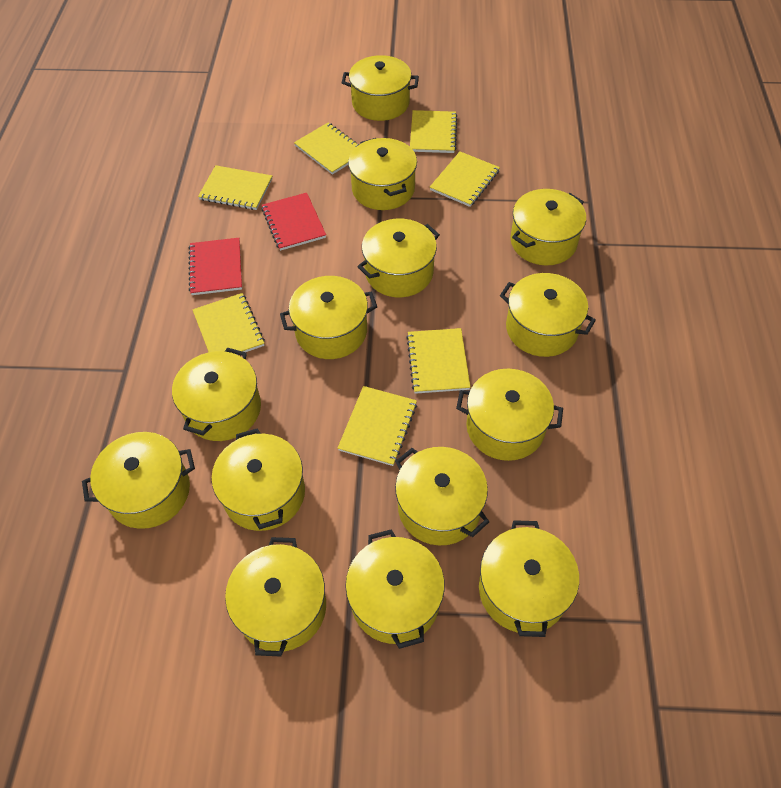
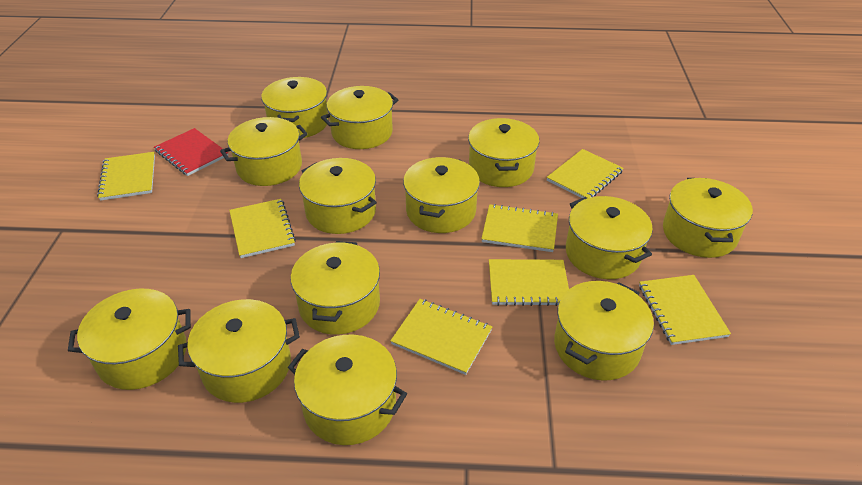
red notebook: [189,238,242,295] [261,193,326,251] = 2 -> [154,128,228,176] = 1
yellow pot: [82,432,195,529] [172,347,261,441] [211,428,305,531] [225,537,326,657] [280,276,377,359] [342,55,419,121] [345,529,445,649] [348,138,417,210] [357,219,440,297] [395,447,489,545] [456,369,563,461] [479,520,579,637] [500,273,596,357] [511,189,586,266] = 14 -> [68,289,191,390] [178,299,300,403] [220,117,308,186] [261,77,329,138] [288,335,407,445] [290,241,380,335] [299,158,377,234] [321,86,398,149] [403,157,480,233] [468,118,539,187] [554,281,654,381] [566,196,653,279] [663,178,753,258] = 13

